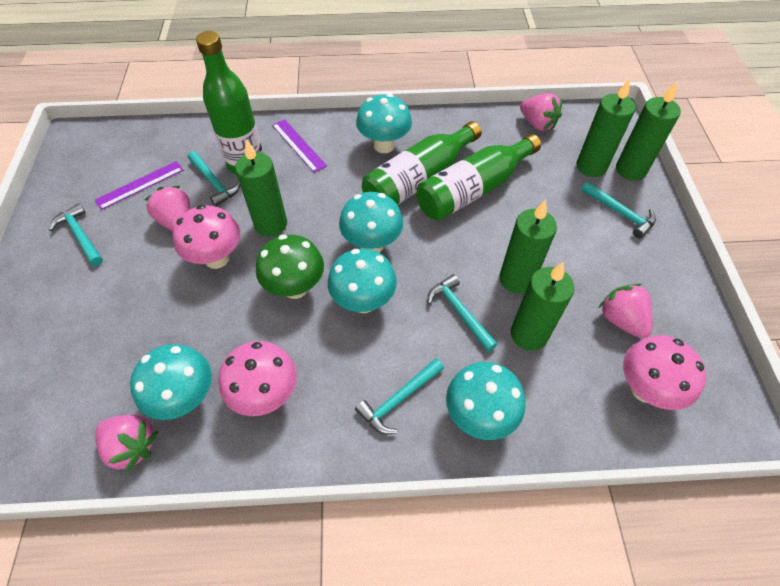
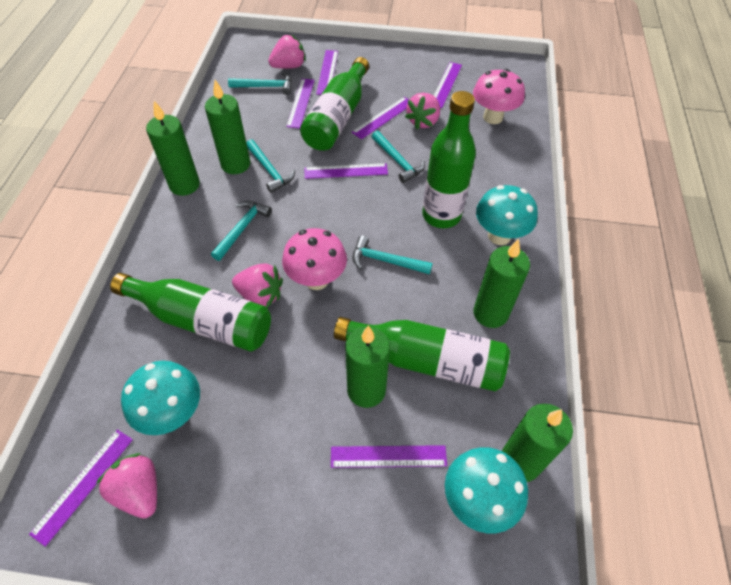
green bottle: [196,31,263,174] [362,121,482,205] [416,134,541,221] = 3 -> [110,273,271,352] [300,57,369,151] [334,317,510,391] [422,91,476,228] = 4
green mushroom: [256,234,324,299] = 1 -> none = 0
pink mushroom: [173,205,240,269] [219,341,297,416] [623,336,706,410] = 3 -> [282,228,347,290] [473,69,525,124] = 2
purple ruler: [95,161,183,210] [272,119,327,173] = 2 -> [29,430,133,547] [286,79,315,129] [304,163,388,179] [316,50,338,95] [331,445,447,468] [351,97,409,139] [433,62,462,108] = 7
turquoise mushroom: [130,344,212,420] [328,249,397,313] [339,192,403,253] [356,94,412,153] [446,362,525,440] = 5 -> [121,361,200,435] [445,447,528,533] [476,185,538,245] = 3

